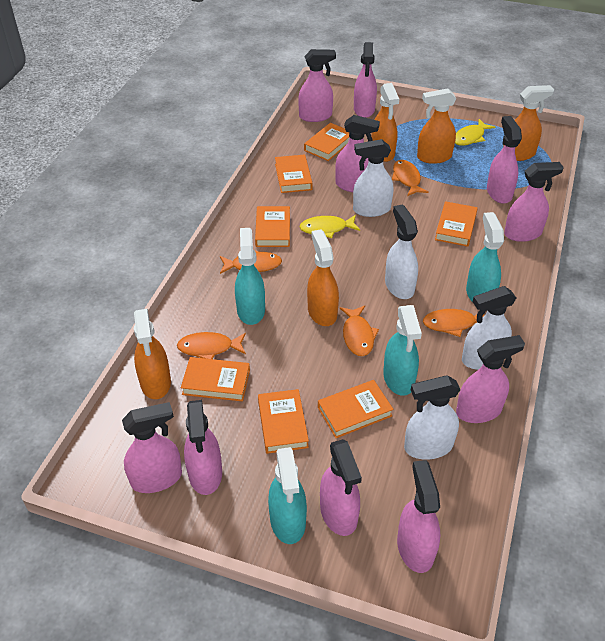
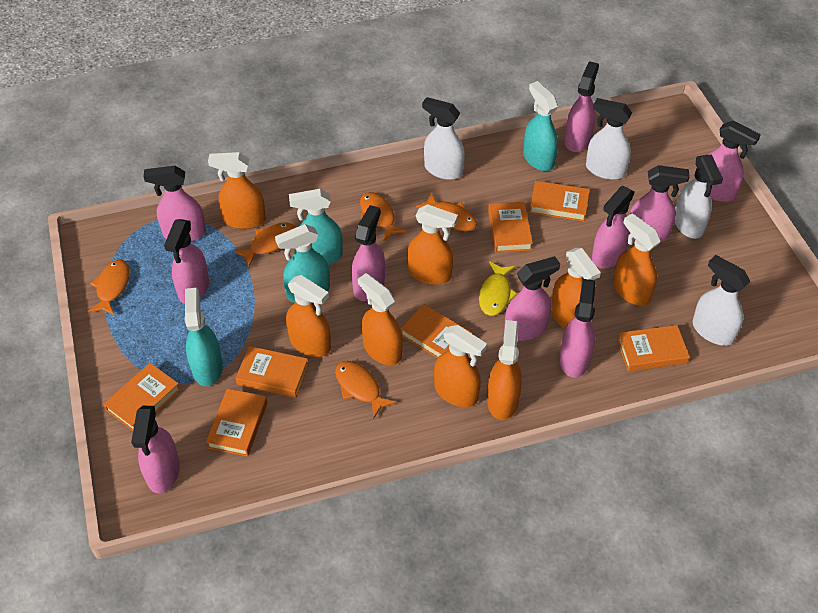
orange spray bottle: [134,309,171,399] [307,229,339,326] [371,83,399,162] [417,88,456,164] [503,85,554,161] = 5 -> [208,152,266,229] [286,275,331,357] [358,273,403,365] [407,204,458,285] [434,325,487,407] [487,320,522,420] [551,248,601,329] [613,213,661,306] = 8
yellow fish: [299,215,360,238] [455,119,495,146] = 2 -> [479,261,518,316] = 1

